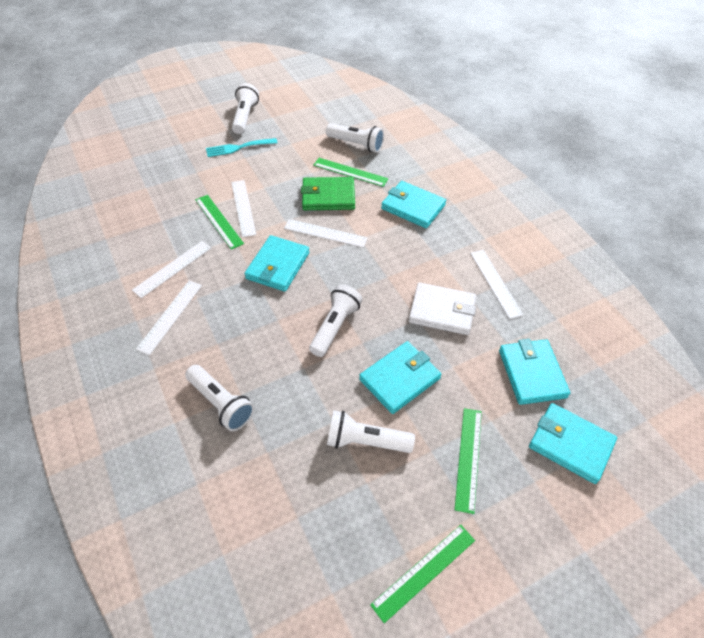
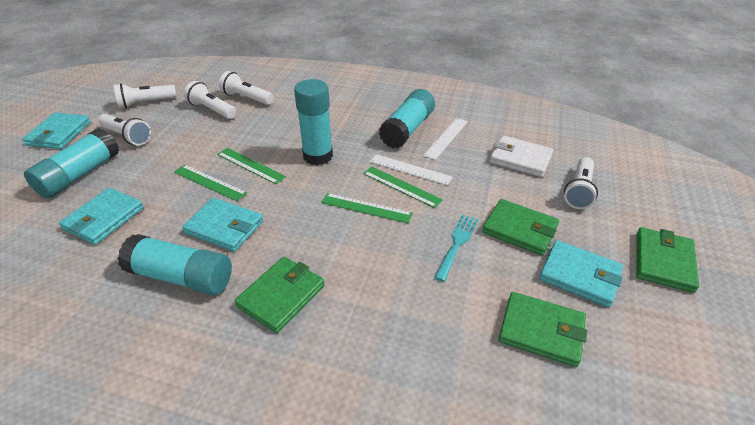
green wallet: [301,177,355,210] = 1 -> [235,257,324,333] [482,199,559,256] [498,292,587,367] [636,227,699,293] = 4
turquoise glue stick: none = 0 -> [24,128,119,198] [117,234,232,295] [294,79,333,165] [379,89,435,148] = 4
turquoise wallet: [244,235,309,292] [359,341,442,414] [381,181,446,228] [499,339,570,405] [529,403,617,484] = 5 -> [22,113,91,149] [59,188,144,245] [182,198,263,252] [539,240,623,307] = 4
white ruler: [132,241,211,298] [136,281,202,355] [231,180,256,237] [284,219,368,248] [470,250,523,319] = 5 -> [370,154,452,185] [423,118,468,160] = 2

